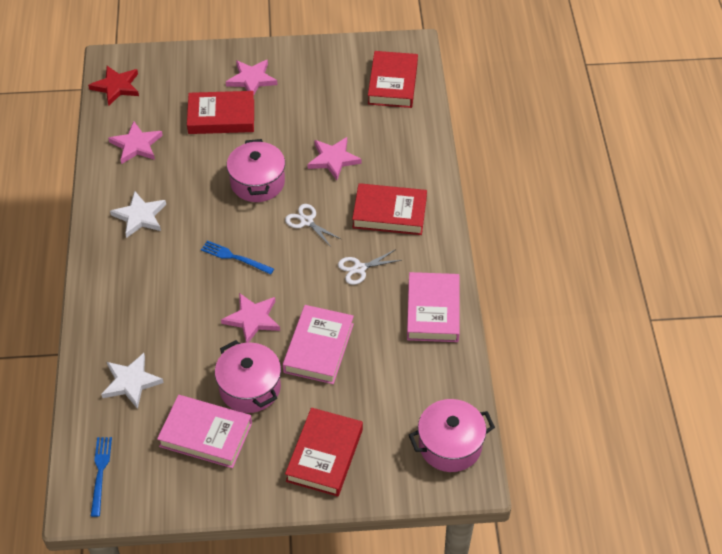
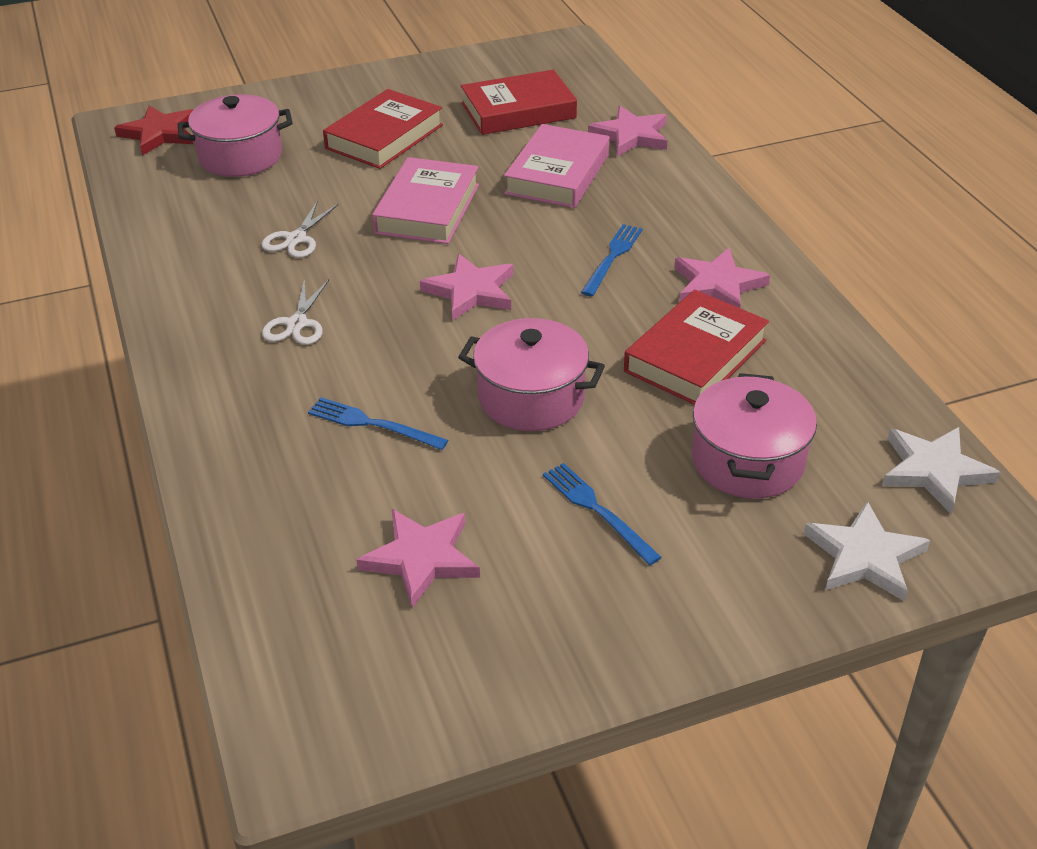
blue fork: [91,437,112,517] [201,240,274,275] = 2 -> [308,397,448,450] [543,463,662,565] [581,224,642,297] = 3
pink book: [157,395,252,468] [283,305,354,384] [407,272,460,342] = 3 -> [372,157,479,244] [504,124,610,208] = 2
red book: [187,91,254,134] [285,408,363,497] [352,183,427,235] [368,51,418,108] = 4 -> [323,89,443,169] [461,70,577,135] [624,290,769,405] = 3

